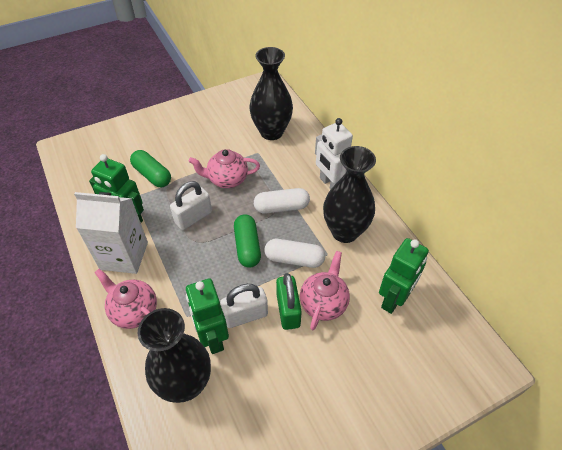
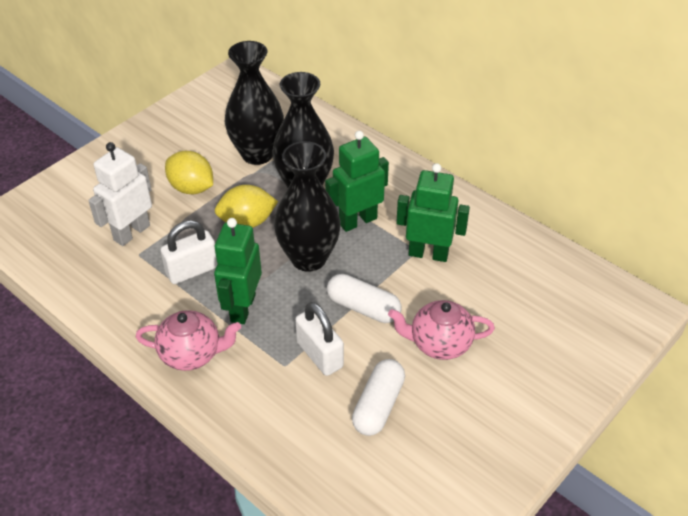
green capsule: [130,150,171,188] [234,214,261,268] = 2 -> none = 0
green padlock: [276,273,302,330] = 1 -> none = 0
pink teapot: [95,269,157,329] [189,149,260,188] [300,251,350,330] = 3 -> [136,310,241,371] [388,300,495,360] = 2
white carton: [74,192,148,274] = 1 -> none = 0
yellow lemon: none = 0 -> [165,151,213,194] [215,185,278,228] = 2

